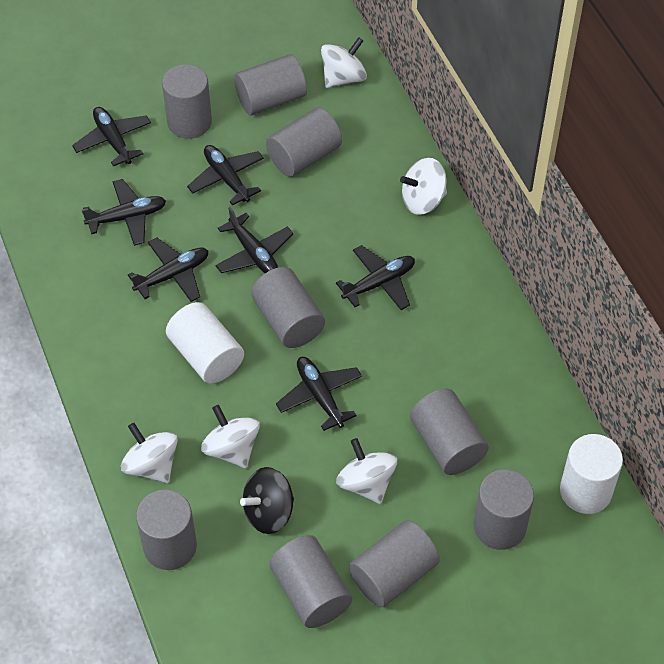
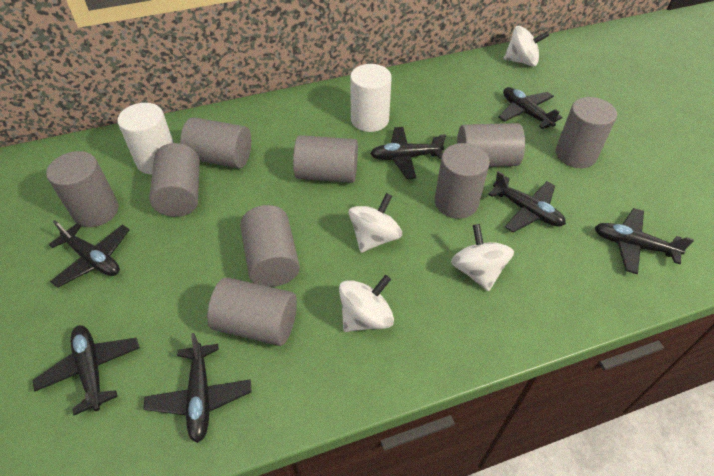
black spinning top: [240,467,294,534] = 1 -> none = 0
white spinning top: [121,423,178,483] [201,405,260,468] [321,37,367,88] [336,438,397,504] [400,158,447,215] = 5 -> [339,275,394,332] [349,193,402,253] [451,224,514,291] [504,26,549,66] = 4

